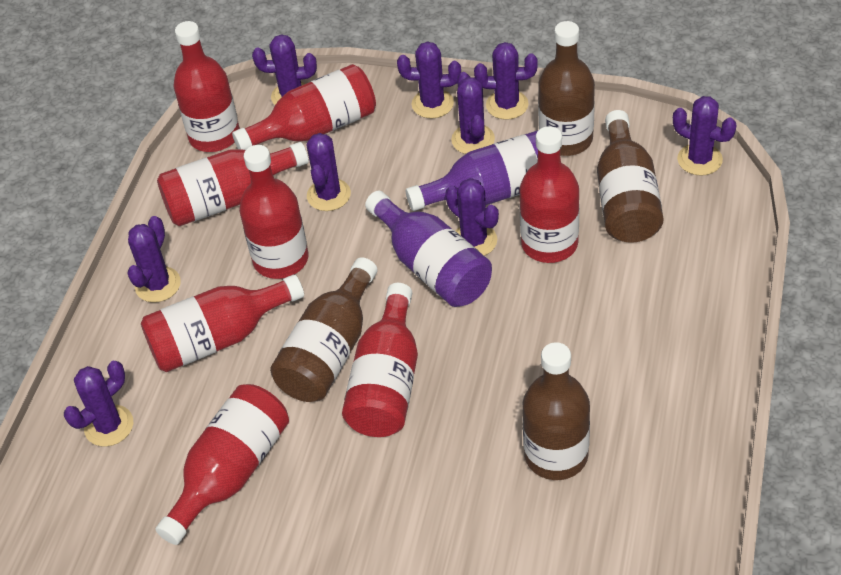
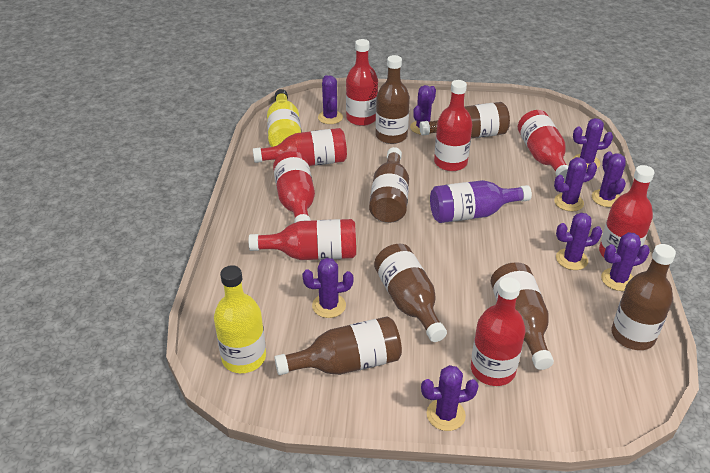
brown bottle: [270,257,378,402] [523,342,590,480] [538,21,595,156] [597,110,664,243] = 4 -> [274,316,402,375] [369,147,409,223] [374,244,447,342] [376,55,410,144] [419,102,510,138] [491,262,554,370] [611,244,676,350] = 7
purple bottle: [365,191,492,307] [406,130,538,211] = 2 -> [430,180,532,223] = 1
yellow bottle: none = 0 -> [214,265,266,373] [267,89,301,147] = 2

